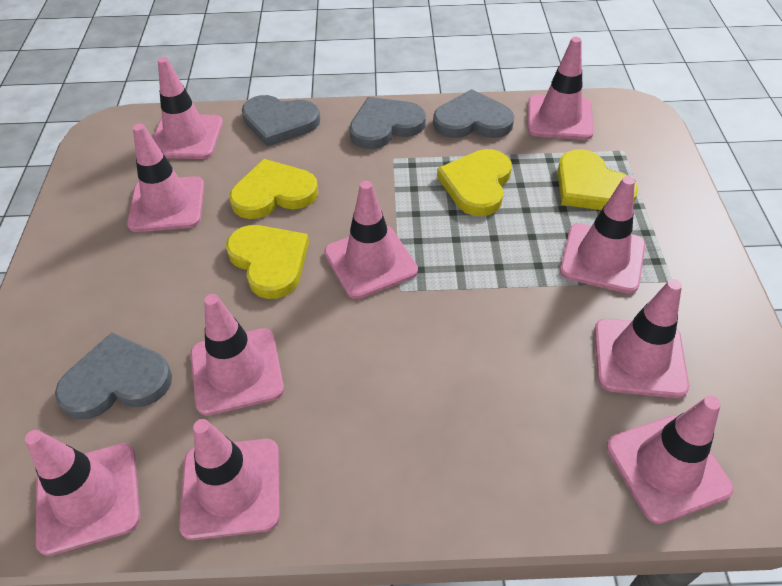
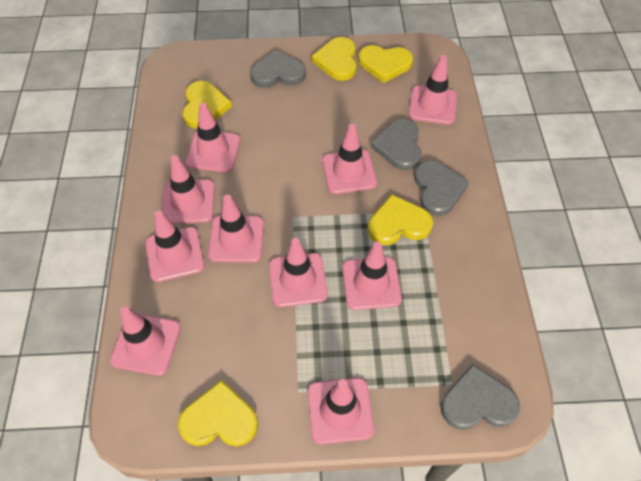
yellow heart: [226,225,309,299] [229,159,318,219] [437,149,512,216] [557,149,638,210] = 4 -> [178,380,258,447] [182,81,232,129] [312,37,357,81] [358,45,413,83] [368,194,433,245] = 5

